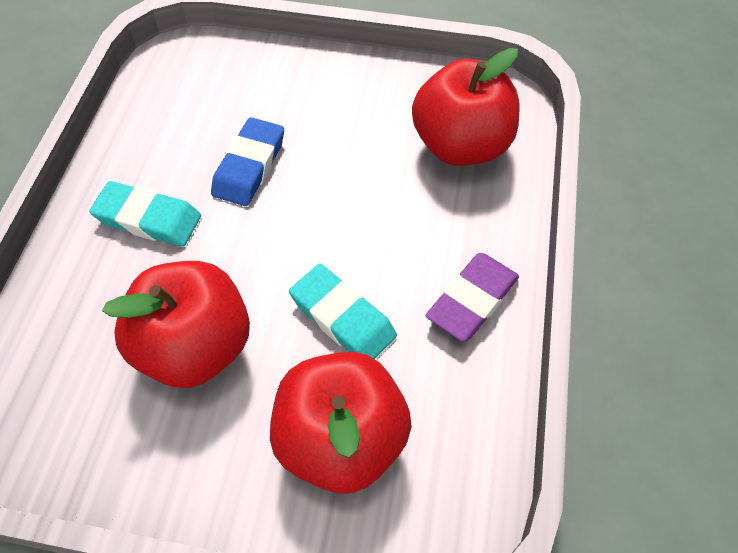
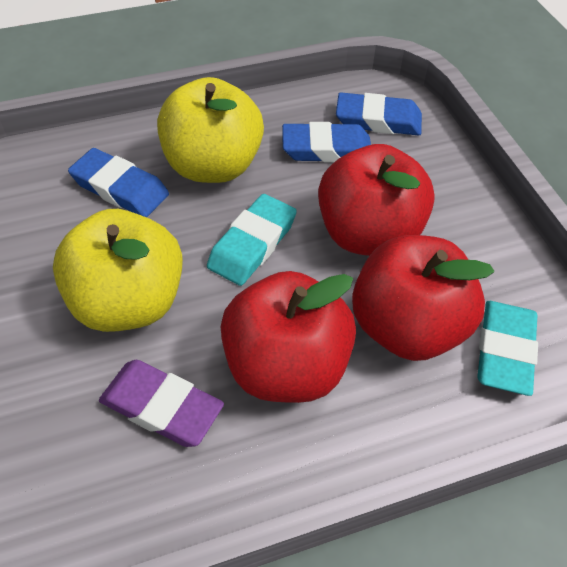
blue eraser: [211,117,284,206] = 1 -> [68,148,169,217] [282,122,371,163] [336,92,422,135] = 3
yellow apple: none = 0 -> [53,209,183,332] [157,77,264,183] = 2

